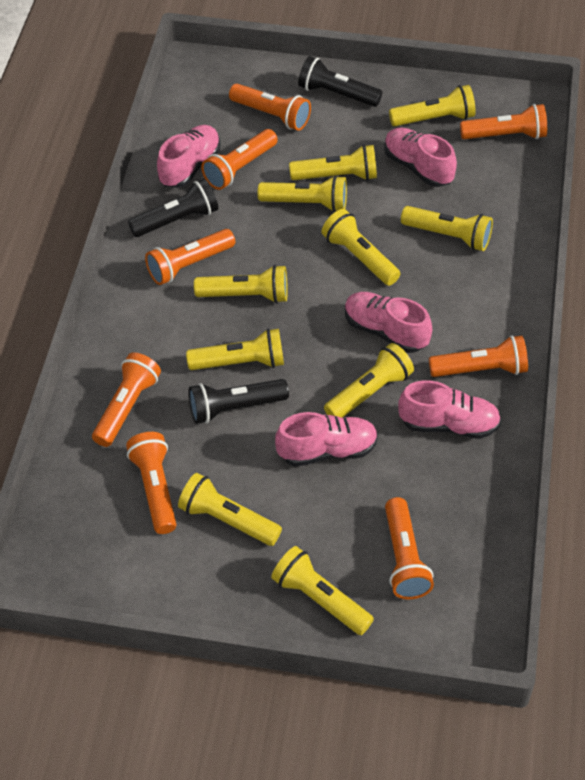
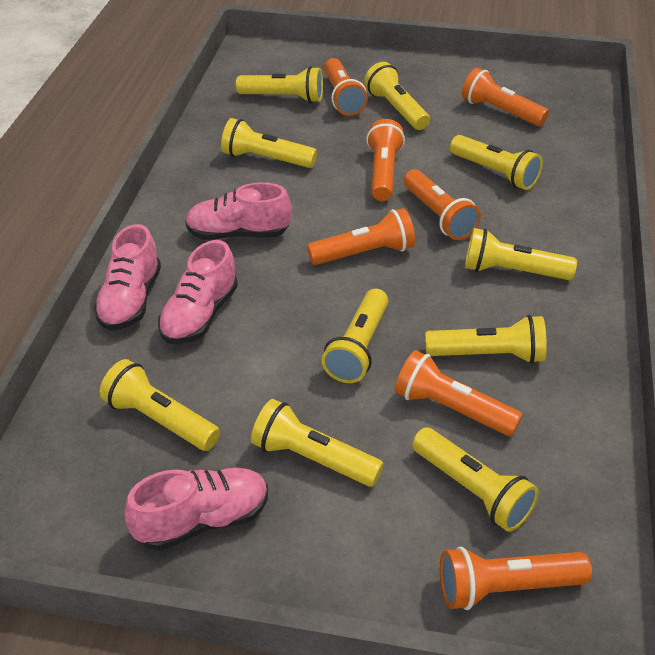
black flashlight: [128,179,218,237] [188,379,289,424] [298,56,382,107] = 3 -> none = 0
orange flashlight: [92,353,161,447] [126,432,177,534] [145,229,235,285] [201,129,278,190] [229,84,311,131] [385,497,434,599] [429,335,528,377] [460,104,547,139] = 8 -> [307,208,415,265] [324,58,368,116] [366,119,405,201] [395,350,523,436] [404,169,481,240] [440,547,592,610] [462,67,549,126] = 7
pink shoe: [157,125,221,188] [275,412,378,466] [345,292,432,353] [384,128,457,187] [398,380,501,439] = 5 -> [93,224,161,330] [125,468,268,551] [158,240,238,344] [185,182,292,240] = 4

